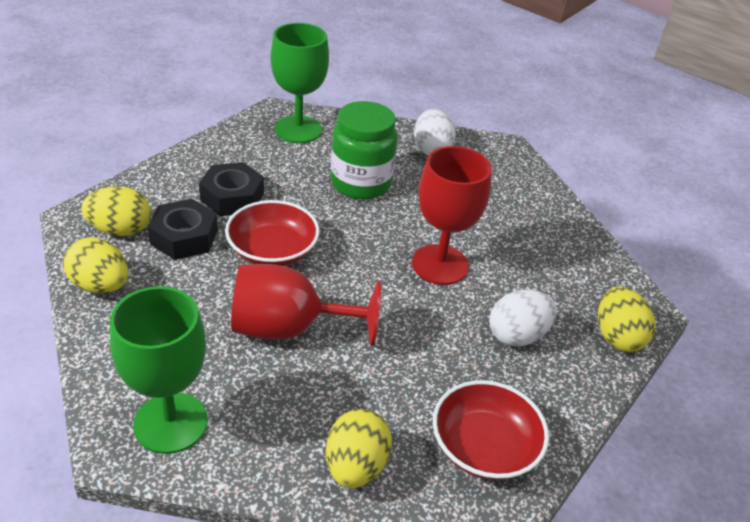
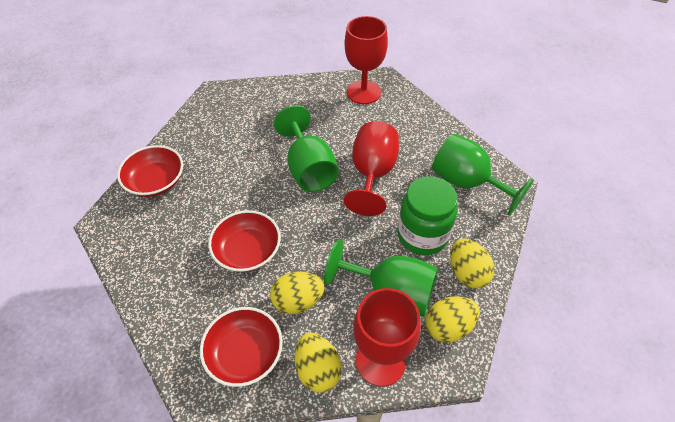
black nut: [148,199,218,260] [199,162,264,216] = 2 -> none = 0
green goblet: [110,286,208,454] [271,23,329,143] = 2 -> [274,105,339,192] [324,239,438,317] [432,134,534,216] = 3
red bowl: [225,200,320,266] [433,380,549,480] = 2 -> [117,145,183,197] [200,307,283,387] [208,210,281,272] = 3
red goblet: [231,264,381,346] [412,146,492,285] = 2 -> [344,121,399,216] [345,16,388,104] [353,288,421,386] = 3
white egg: [414,109,456,156] [489,290,557,347] = 2 -> none = 0

